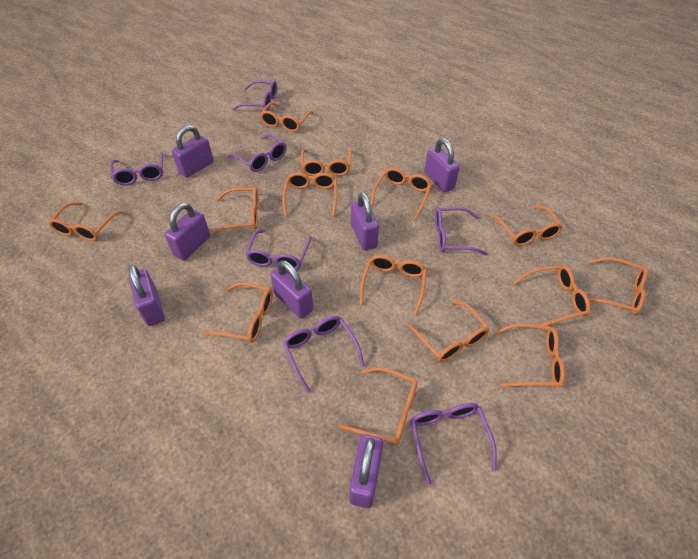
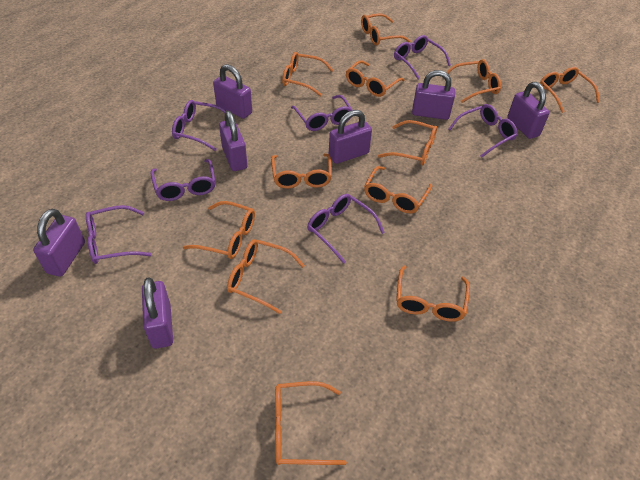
orange glasses: [48,202,123,241] [203,282,273,342] [211,187,259,235] [260,102,314,132] [282,172,337,216] [301,149,352,176] [340,367,418,445] [360,255,427,315] [370,168,432,219] [407,301,490,362] [491,206,563,246] [495,324,565,388] [513,265,591,326] [589,257,648,315] = 14 -> [183,201,255,259] [227,239,305,314] [271,154,332,189] [275,381,347,465] [282,52,334,97] [346,60,405,97] [361,14,411,46] [364,166,432,213] [378,120,437,166] [396,265,470,322] [446,59,501,103] [540,67,600,113] = 12

